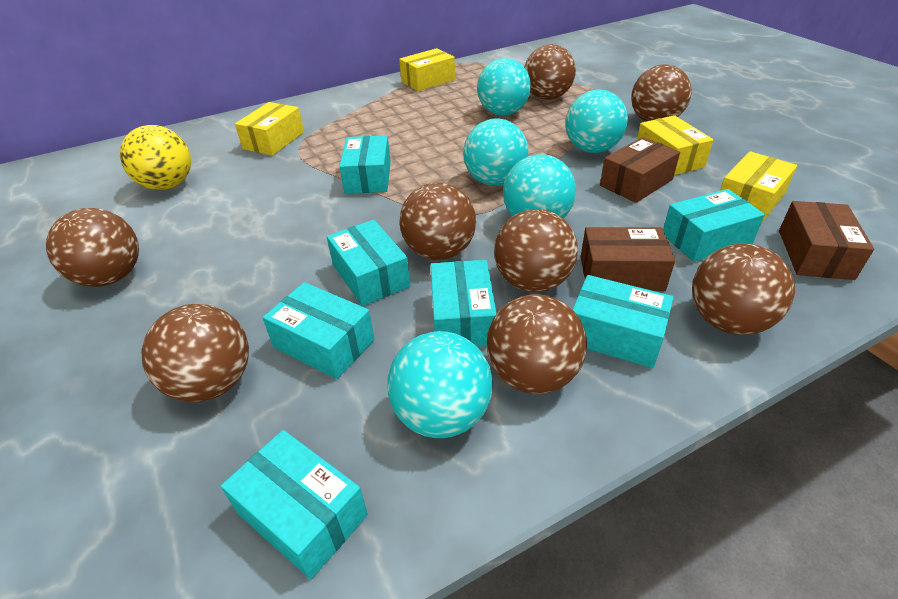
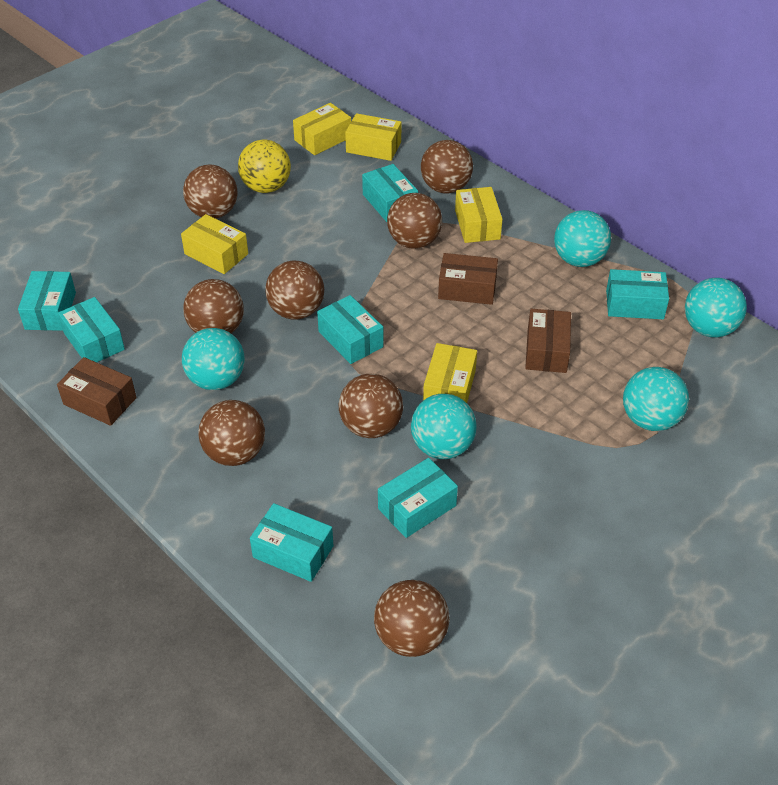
yellow box: [235,102,304,156] [399,48,455,91] [637,115,714,175] [720,151,797,222] = 4 -> [181,214,248,274] [293,103,351,155] [345,113,401,161] [423,343,477,403] [455,187,503,243] = 5

